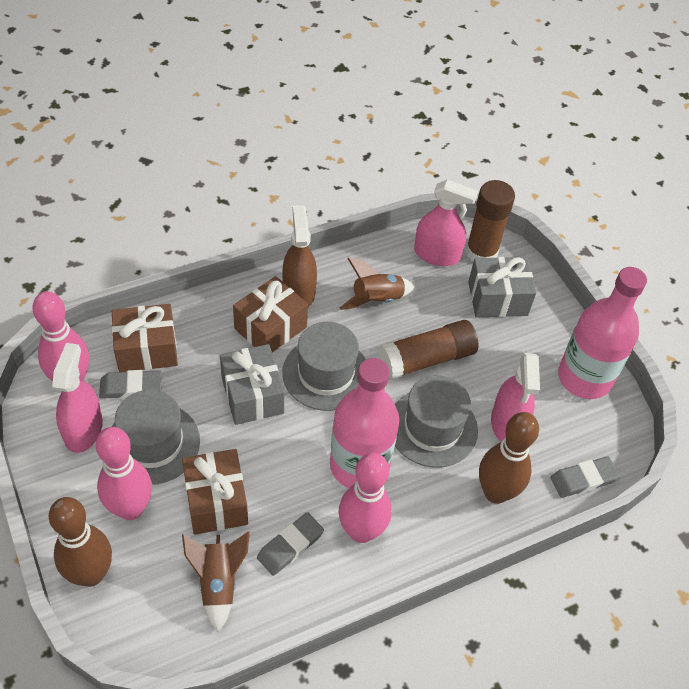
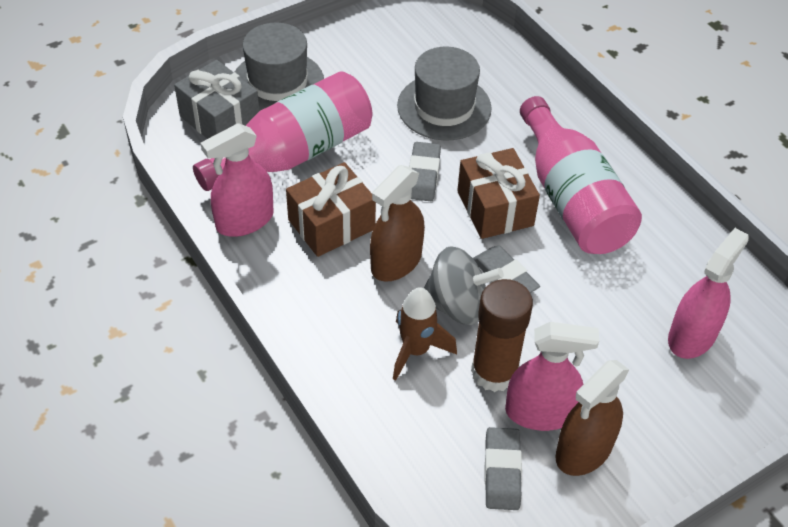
brown bowling pin: [49,497,112,587] [479,412,539,504] = 2 -> none = 0
brown gift: [112,304,178,372] [182,449,248,535] [233,276,308,352] = 3 -> [286,162,376,257] [457,148,540,239] = 2
brown glue stick: [378,320,479,380] [466,180,515,261] = 2 -> [471,279,533,392] = 1
brown rocket: [182,531,250,632] [340,258,414,310] = 2 -> [393,287,457,381] = 1
brown spray bottle: [283,205,317,307] = 1 -> [370,165,425,282] [555,360,629,476] = 2
grey gift: [220,344,284,425] [468,257,536,318] = 2 -> [174,60,259,139] = 1
grey hat: [111,390,200,485] [282,322,366,411] [395,376,478,468] = 3 -> [235,23,324,111] [397,47,492,141] = 2
grey spinning top: none = 0 -> [424,246,504,325] = 1
pink bowling pin: [32,291,89,381] [96,427,152,520] [338,453,392,543] = 3 -> none = 0

